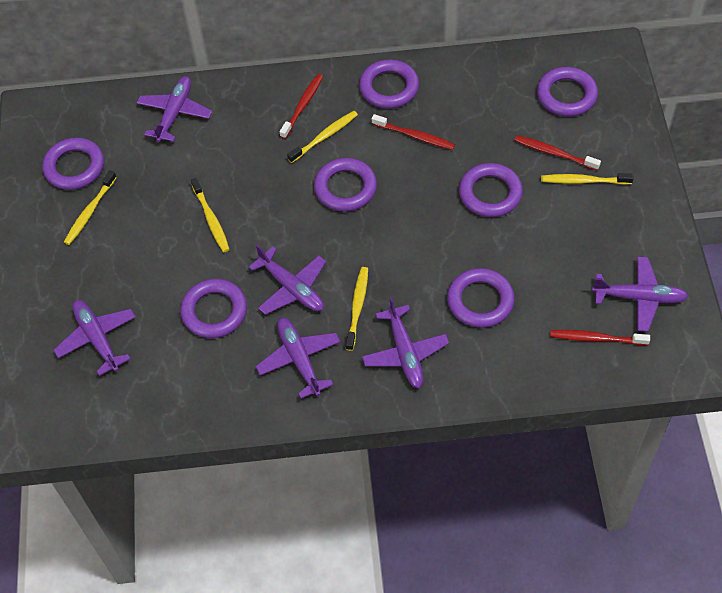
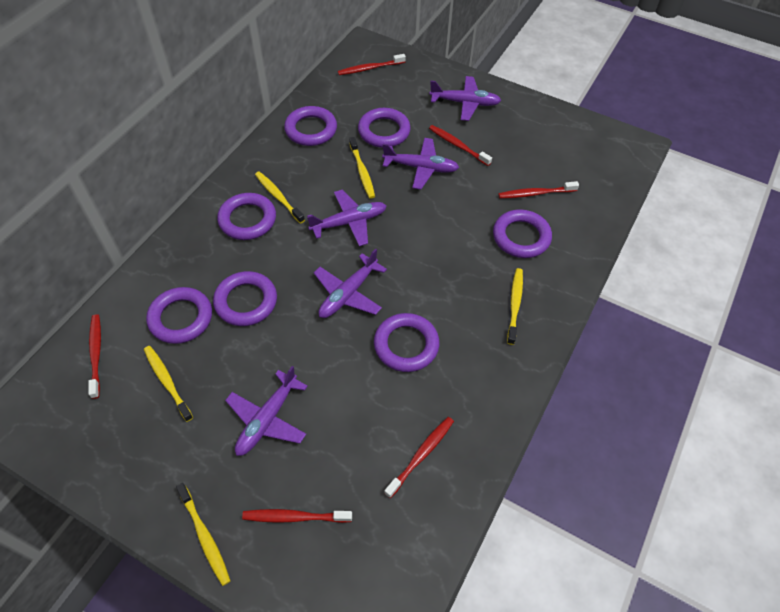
purple plane: [54,300,136,376] [137,76,212,142] [249,245,326,315] [256,318,340,399] [362,297,449,388] [592,257,688,332] = 6 -> [225,366,308,456] [307,190,386,246] [314,249,387,318] [382,138,459,190] [429,76,501,121] = 5
red toothbrush: [280,74,323,139] [372,114,455,150] [514,135,601,171] [550,330,650,345] = 4 -> [88,315,101,399] [242,509,352,523] [338,54,406,75] [384,417,454,498] [429,125,492,166] [498,181,579,199] = 6

